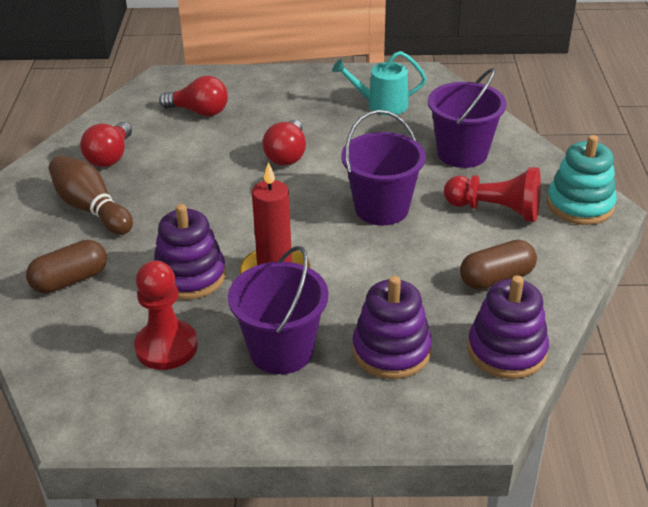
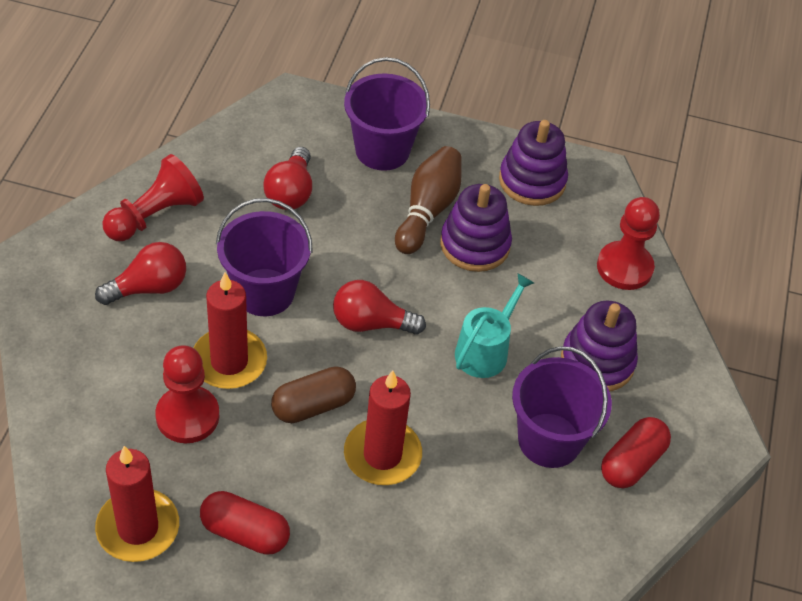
brown capsule: [26,240,107,294] [460,240,537,290] = 2 -> [271,366,356,423] = 1
red candle: [240,162,310,274] = 1 -> [95,446,179,562] [194,272,267,389] [344,370,422,485] = 3
red capsule: none = 0 -> [200,491,290,555] [601,417,671,488] = 2
red pawn: [134,260,198,370] [444,167,541,222] = 2 -> [102,154,204,241] [155,345,220,443] [597,197,660,290] = 3
turquoise stacking toy: [547,135,617,225] = 1 -> none = 0

